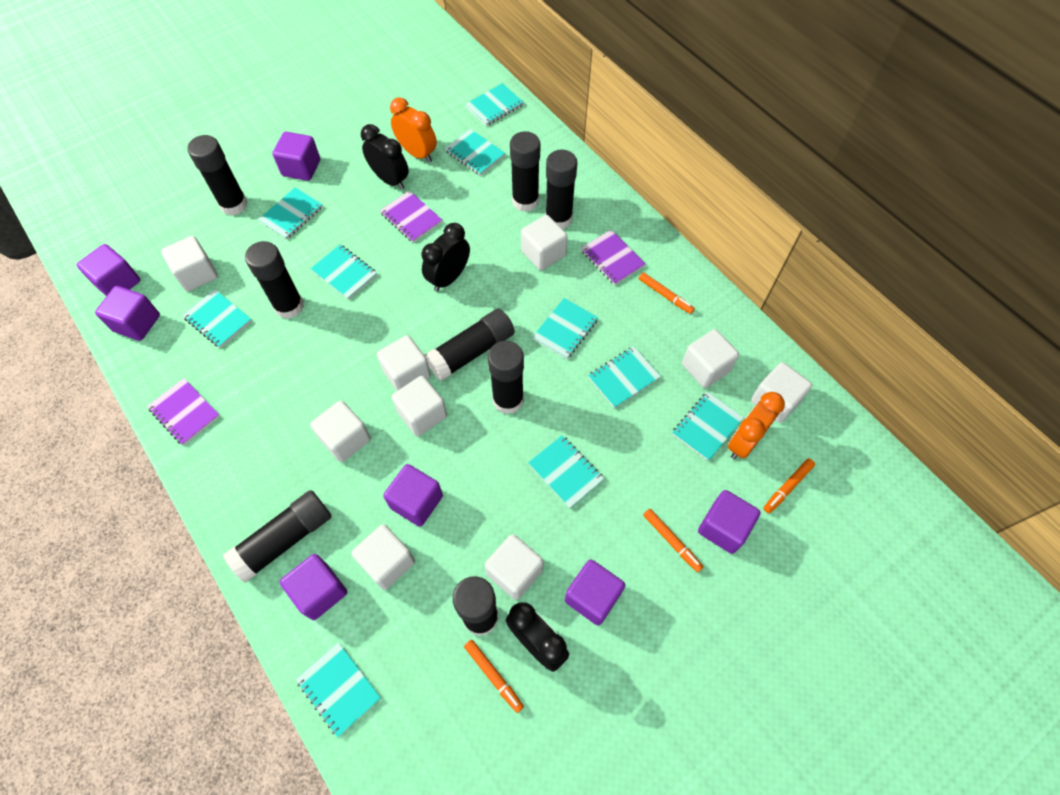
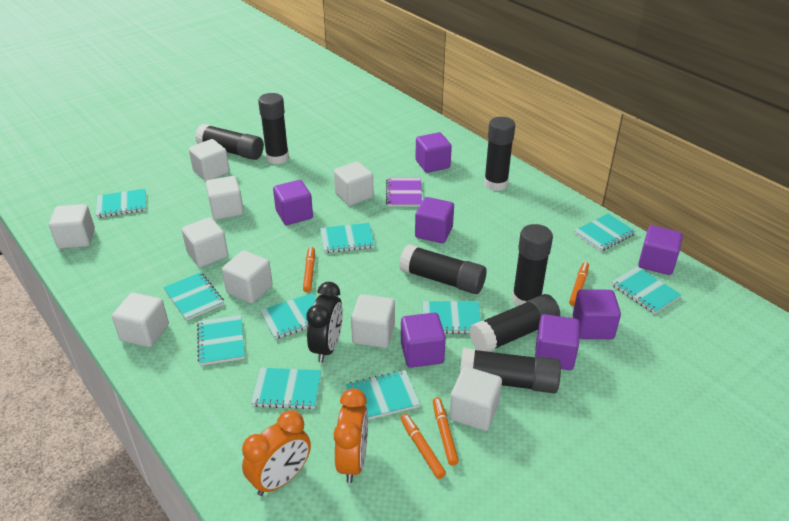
black clock: [361,124,409,190] [422,223,470,292] [505,602,569,672] = 3 -> [306,282,343,363] = 1
black glue stick: [187,135,248,215] [223,490,331,583] [245,241,304,319] [425,309,515,381] [453,576,499,636] [488,341,524,414] [510,131,540,212] [545,150,577,229] = 8 -> [195,124,264,160] [258,93,289,164] [399,244,487,294] [460,348,561,393] [469,294,560,352] [484,117,515,191] [512,224,553,306] = 7
purple notebook: [147,378,220,445] [380,190,442,243] [581,230,645,285] = 3 -> [386,178,422,207] = 1

